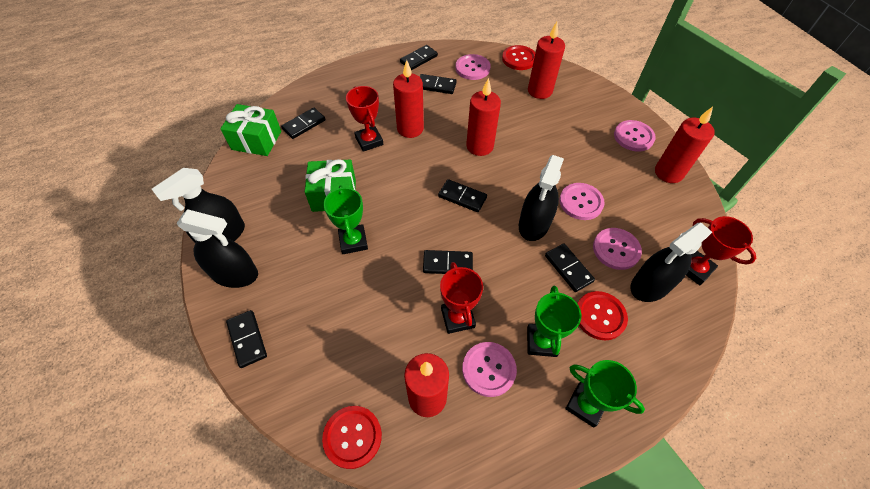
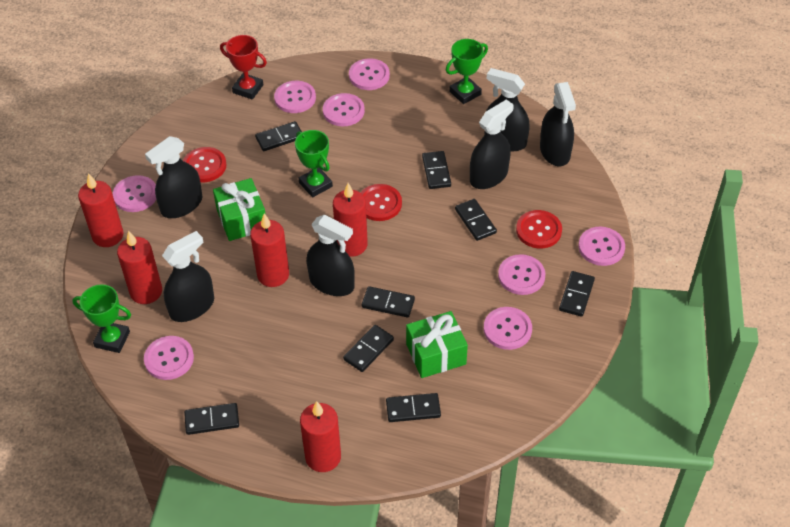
black domino: [226,310,267,368] [281,108,325,139] [400,45,438,70] [420,74,457,94] [423,250,473,274] [438,179,487,212] [545,243,595,292] = 7 -> [184,403,239,435] [255,121,302,151] [343,325,394,372] [362,286,415,318] [386,393,441,422] [422,151,451,189] [455,199,497,241] [559,271,595,317] = 8
black spray bottle: [152,168,245,243] [177,209,258,288] [519,155,564,241] [630,223,712,302] = 4 -> [145,136,202,218] [162,231,214,322] [307,215,355,296] [470,99,514,189] [484,68,530,152] [540,82,576,166] = 6
pink button: [455,54,491,80] [462,342,517,397] [559,183,605,220] [593,228,642,270] [614,120,656,152] = 5 -> [113,175,156,212] [144,336,194,380] [274,81,316,113] [323,93,365,126] [349,58,390,90] [484,307,532,350] [498,254,546,295] [578,227,625,266] = 8
red trophy: [346,86,383,152] [440,262,483,334] [686,216,756,285] = 3 -> [220,35,267,100] = 1

